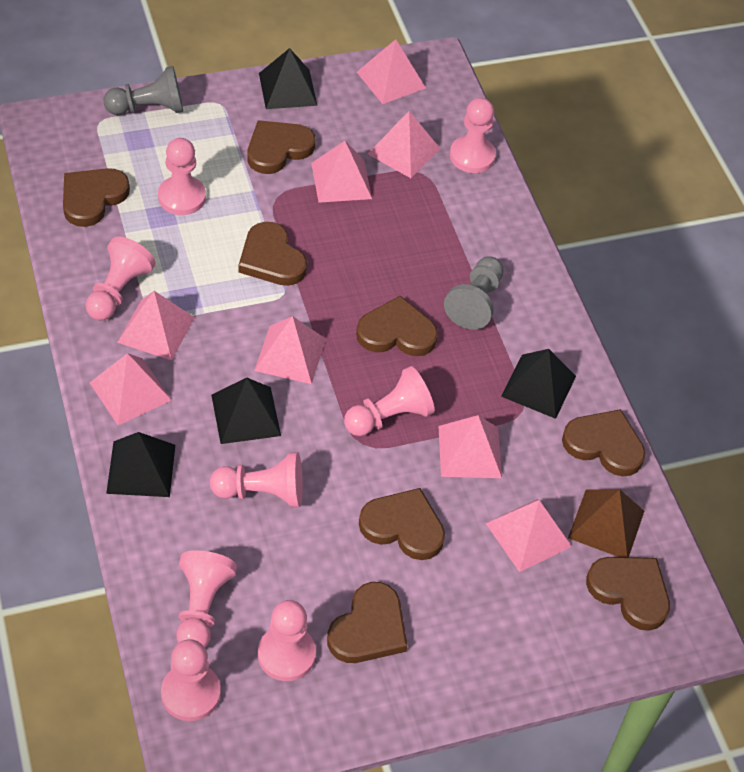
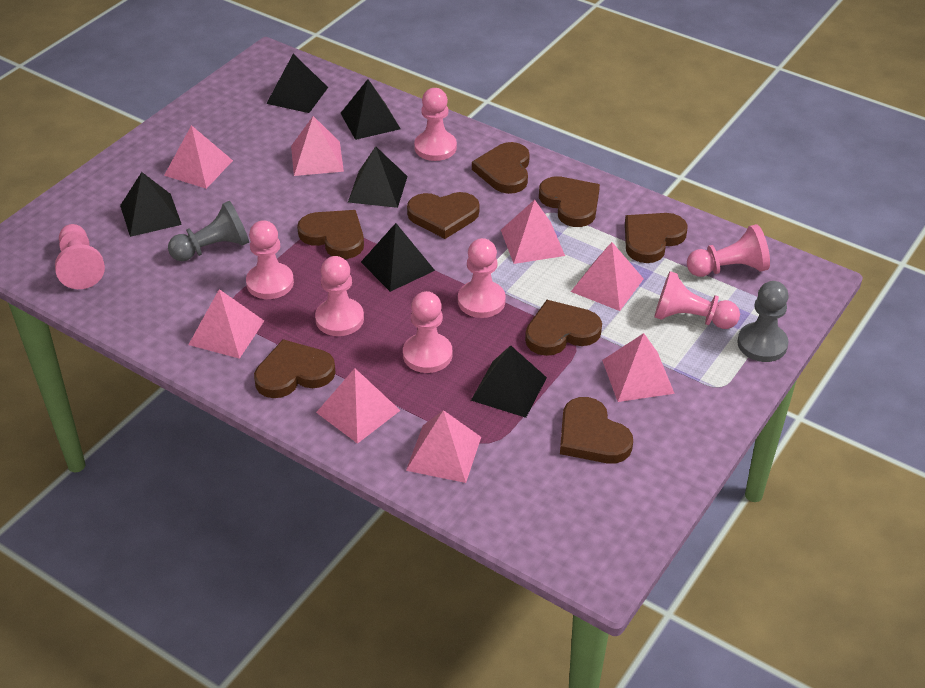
black pyramid: [106,432,175,497] [211,378,281,444] [259,48,317,109] [501,349,576,419] = 4 -> [120,172,182,237] [266,54,328,113] [340,79,401,140] [348,146,408,208] [361,223,435,292] [471,345,547,418] = 6
brown pyramid: [568,489,644,557] = 1 -> none = 0

